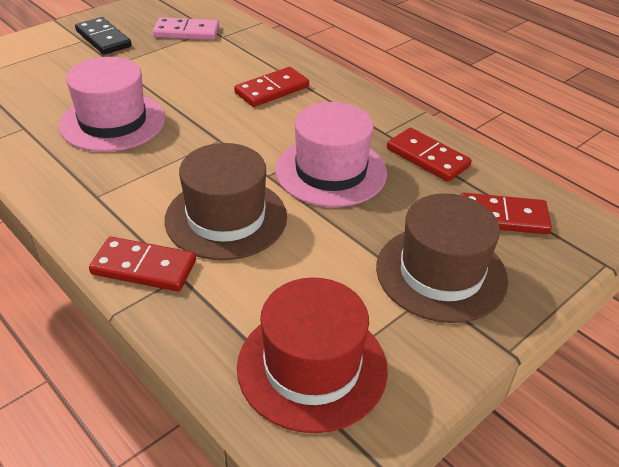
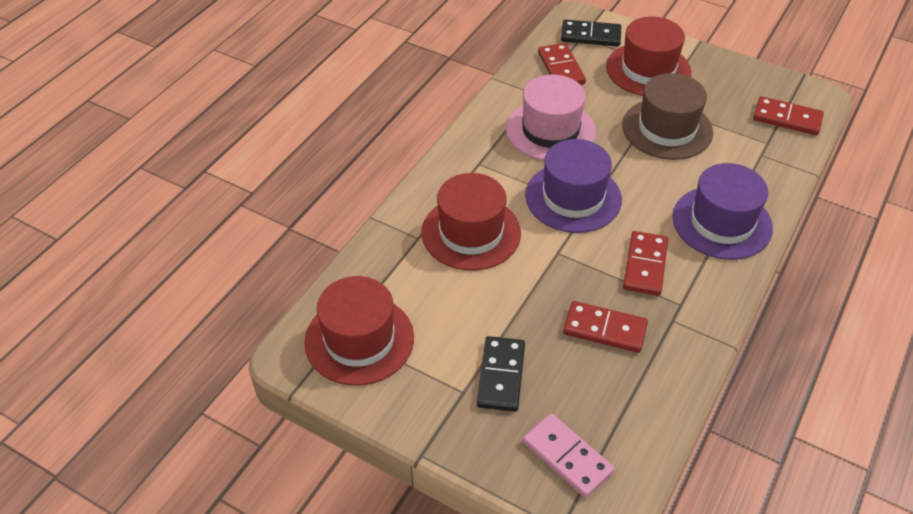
black domino: [75,17,132,55] = 1 -> [477,336,525,412] [561,19,621,46] = 2
brown hat: [165,143,287,260] [376,193,508,323] = 2 -> [622,73,713,160] = 1
pink hat: [59,57,165,152] [275,102,387,207] = 2 -> [506,74,596,161] = 1
purple hat: none = 0 -> [525,139,622,233] [673,163,773,260] = 2
red hat: [237,277,388,433] = 1 -> [304,276,414,386] [421,173,521,271] [606,17,692,96] = 3

